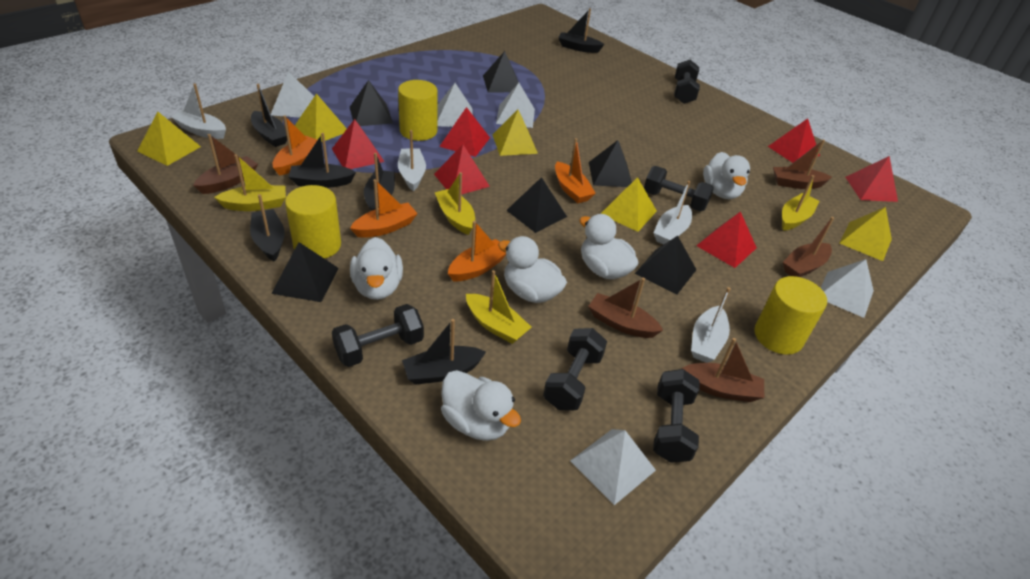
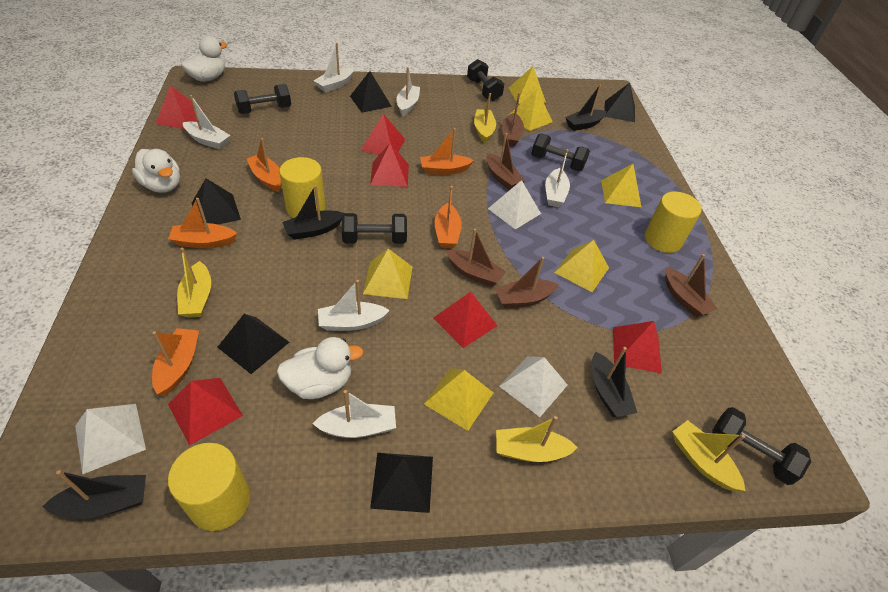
black boat: [250,194,285,262] [251,84,287,147] [289,133,356,188] [364,153,395,211] [402,319,486,385] [558,8,604,53] = 6 -> [42,470,146,519] [282,185,345,240] [565,84,606,131] [592,347,637,417] = 4
black pyramid: [271,242,339,302] [350,80,393,126] [483,51,518,93] [506,177,567,233] [589,140,632,187] [635,235,697,295] = 6 -> [192,178,241,225] [217,314,289,374] [350,71,392,113] [370,453,433,513] [604,83,635,122] = 5
orange boat: [272,116,317,176] [350,179,418,238] [448,221,506,281] [555,138,596,203] = 4 -> [152,328,199,396] [168,198,237,249] [246,138,282,192] [420,128,474,175] [435,186,462,248] = 5
white boat: [171,83,226,139] [398,130,426,191] [653,181,692,245] [691,287,731,363] = 4 -> [183,95,231,149] [312,390,396,438] [314,43,354,93] [318,280,390,331] [396,67,420,116] [545,149,570,207] = 6
white duck: [350,237,403,300] [441,370,521,441] [498,236,567,303] [579,214,639,279] [703,152,750,199] = 5 -> [132,149,180,193] [181,36,227,82] [277,337,363,399] = 3
white pyramid: [271,71,314,118] [437,83,473,127] [496,83,535,128] [570,429,656,505] [821,259,874,318] = 5 -> [75,404,146,474] [488,180,541,229] [499,356,568,417] = 3
yellow pyramid: [137,111,201,166] [295,93,347,142] [492,110,538,156] [601,177,657,232] [839,207,892,261] = 5 -> [363,249,412,299] [424,368,493,431] [509,66,546,104] [509,89,553,131] [554,240,609,292] [601,164,641,207] = 6

